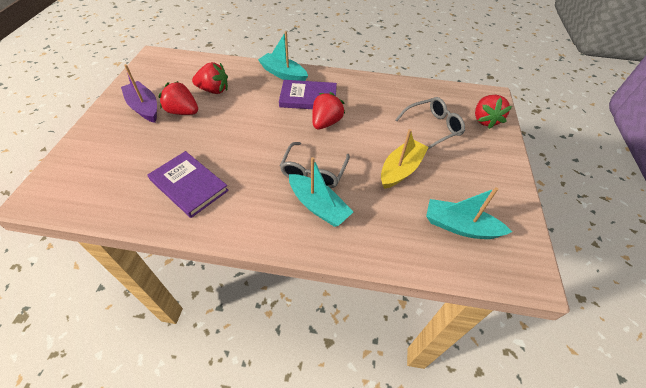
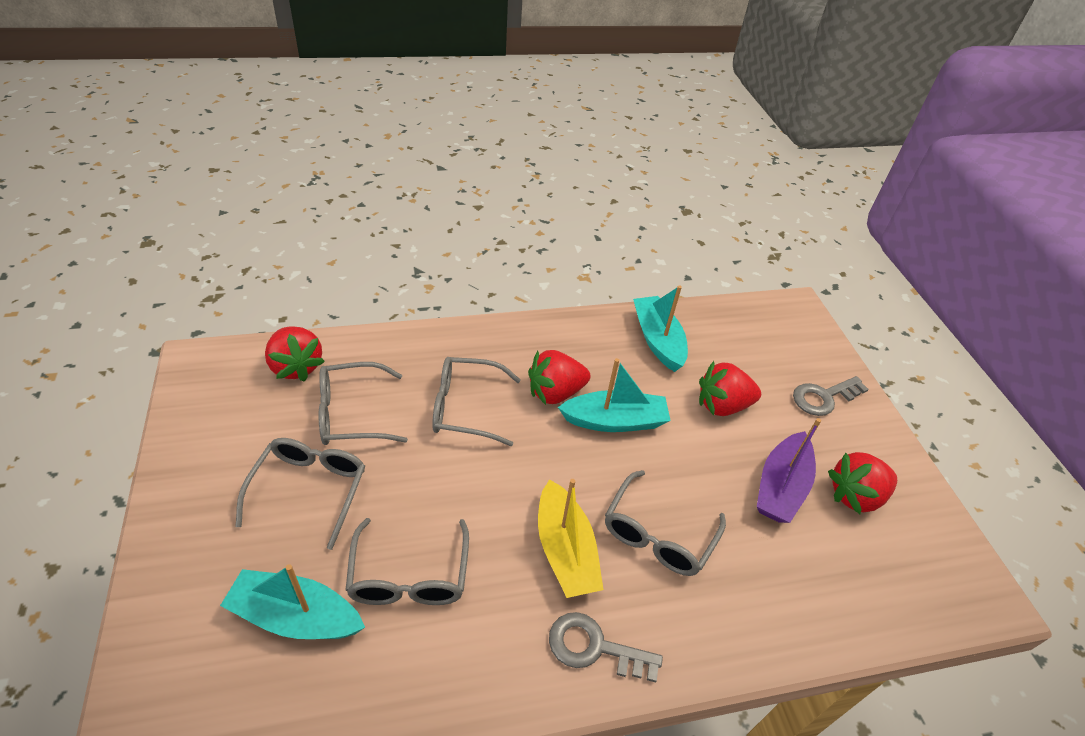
grey glasses: [280,142,350,188] [395,97,465,150] = 2 -> [235,438,365,550] [319,362,408,445] [346,518,469,605] [432,357,521,446] [605,470,726,576] = 5
grey key: none = 0 -> [549,612,663,683] [793,376,869,416] = 2
purple book: [148,151,229,218] [279,80,337,109] = 2 -> none = 0

